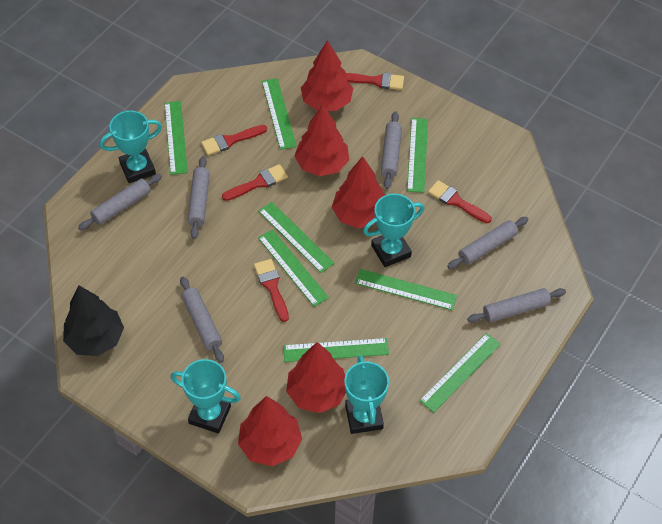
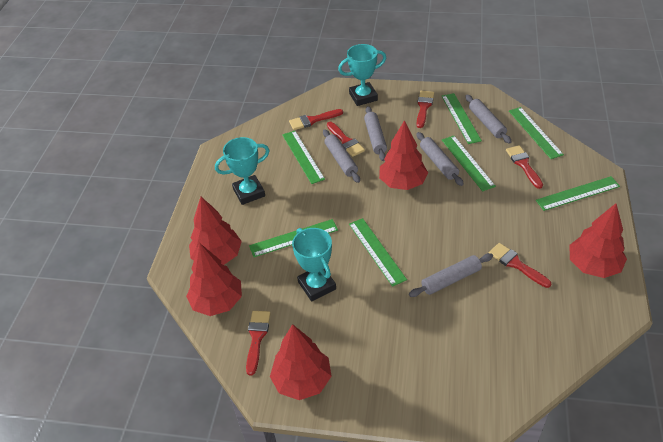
black tree: [63,285,124,356] = 1 -> none = 0
green ruler: [164,101,188,175] [258,202,335,273] [258,229,329,307] [262,78,297,150] [283,338,389,362] [355,269,457,310] [407,118,428,193] [419,333,501,413] = 8 -> [249,219,338,257] [282,131,325,184] [349,218,407,287] [442,93,482,144] [442,136,496,191] [509,107,564,159] [536,176,620,211] = 7
grey rolling pin: [78,174,162,230] [180,277,224,363] [187,156,210,239] [381,112,402,189] [447,217,528,269] [467,288,566,323] = 6 -> [323,129,360,183] [364,106,387,161] [409,253,493,297] [417,132,464,186] [465,95,511,144] = 5
red brush: [201,125,267,155] [222,164,288,201] [254,259,289,322] [346,73,404,90] [428,180,492,223] = 5 -> [246,311,270,375] [289,109,343,130] [327,122,365,157] [416,91,434,128] [489,243,551,288] [506,145,543,189] = 6
turquoise trophy: [100,111,162,183] [170,359,241,433] [344,355,389,434] [363,193,424,267] = 4 -> [215,137,270,205] [292,228,336,301] [338,44,386,106] = 3

